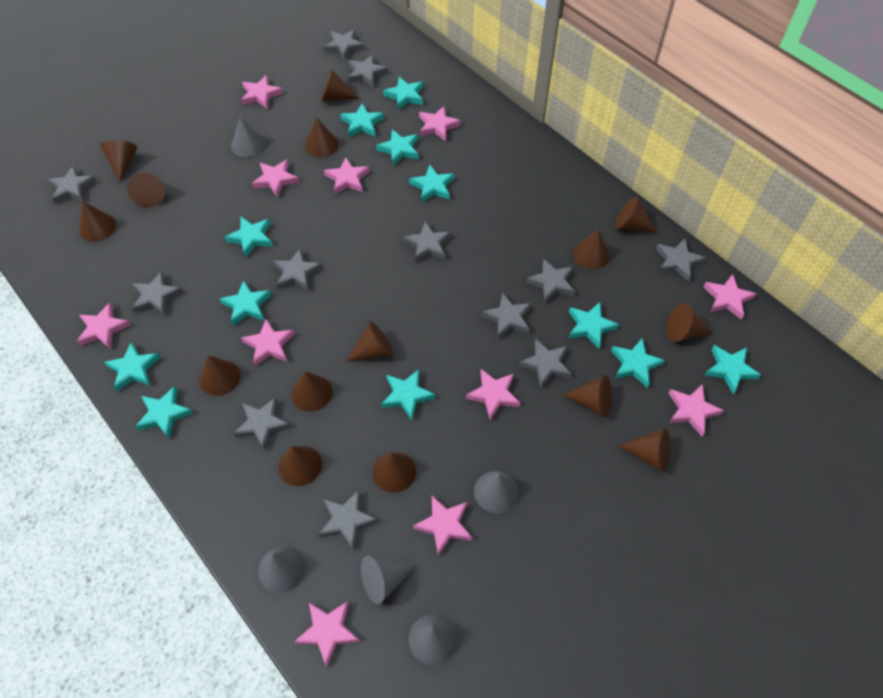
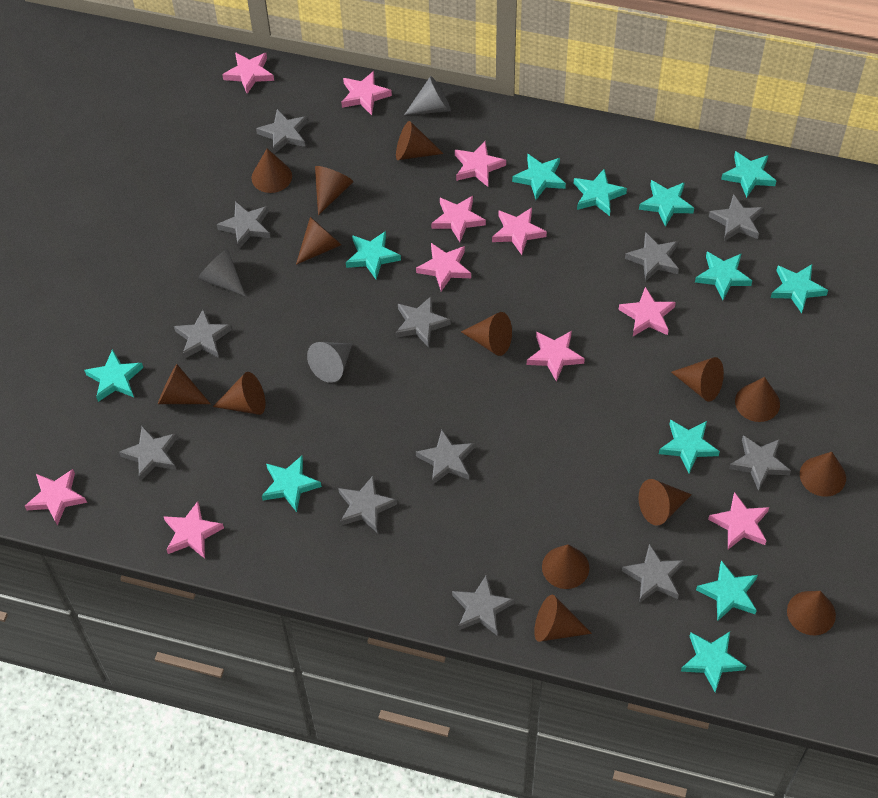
brown cone: [79,201,116,242] [100,140,137,182] [127,173,165,207] [199,355,240,396] [278,445,322,486] [291,371,332,412] [305,117,338,158] [321,69,359,101] [346,321,393,362] [372,452,416,493] [563,375,612,418] [573,229,610,270] [615,197,658,233] [618,428,670,472] [666,303,713,342] = 15 -> [158,364,211,404] [213,372,265,415] [251,149,292,193] [296,217,341,265] [315,166,353,215] [396,121,444,160] [461,312,512,356] [534,595,592,642] [542,544,589,589] [639,479,692,525] [671,357,724,402] [735,377,780,422] [787,591,836,635] [800,452,846,497] = 14
grey cone: [231,117,265,157] [258,546,305,593] [361,556,416,604] [409,614,457,665] [474,471,518,513] = 5 -> [198,249,245,296] [307,342,352,383] [404,76,451,115] = 3

